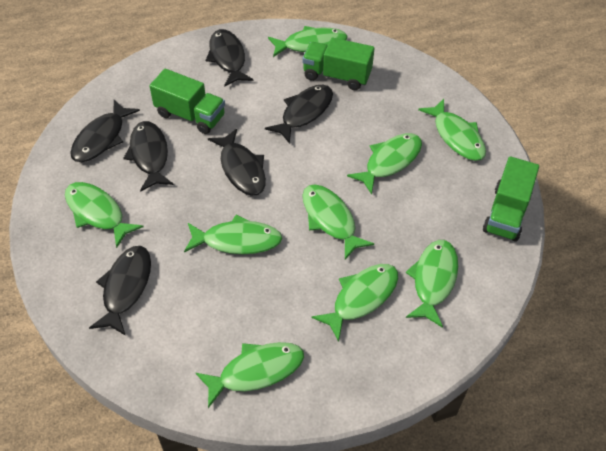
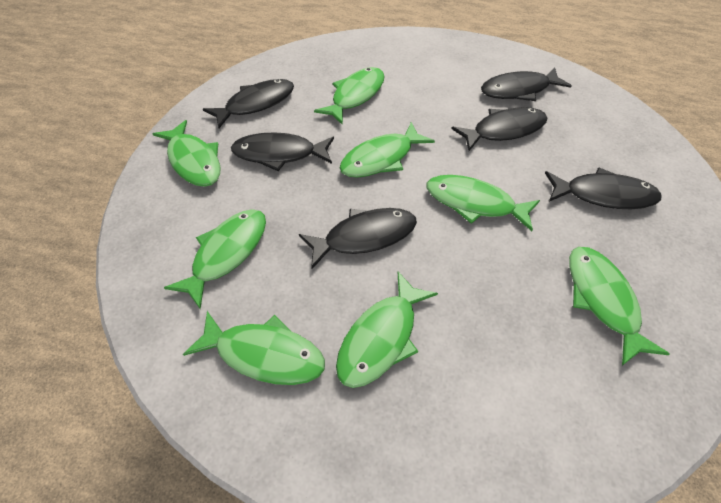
green fish: [65,182,144,248] [184,215,282,254] [196,342,304,408] [268,26,348,57] [302,184,374,259] [311,264,398,342] [347,133,422,194] [406,240,458,328] [418,99,486,161] = 9 -> [153,120,220,187] [164,209,266,309] [183,311,325,385] [314,67,385,125] [336,272,438,388] [340,122,435,178] [427,175,540,231] [569,247,670,366] = 8
green truck: [149,69,225,134] [302,38,375,90] [483,156,539,242] = 3 -> none = 0

